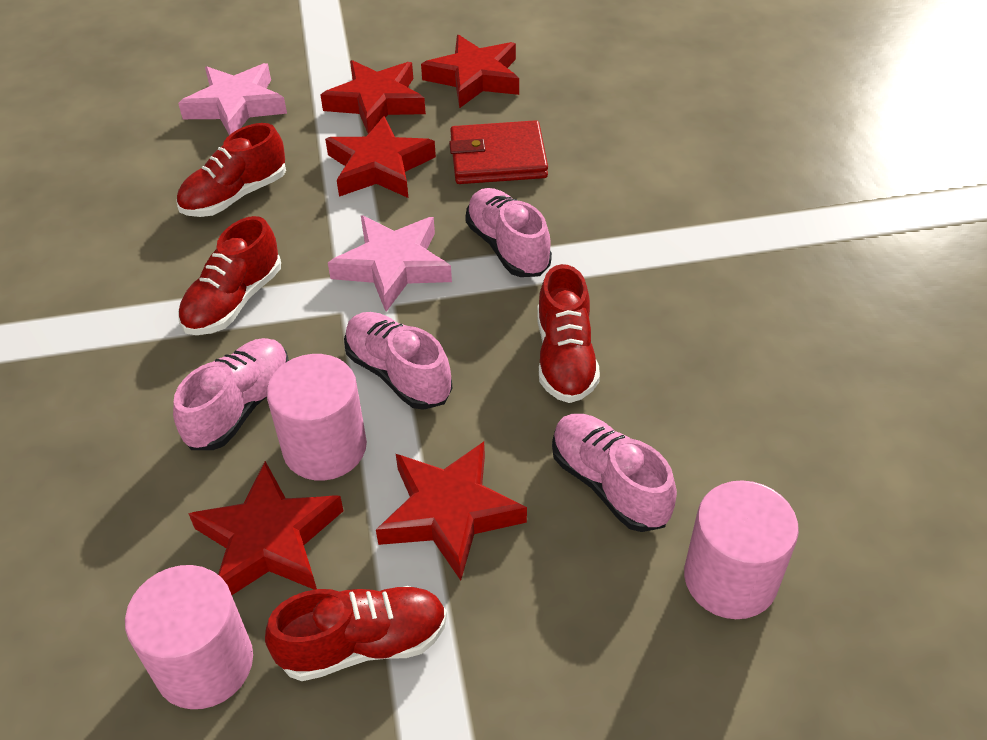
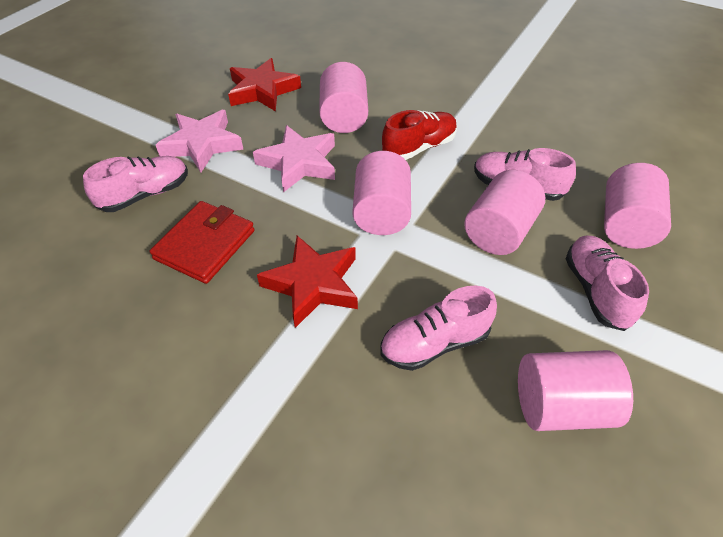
pink cylinder: [125,565,253,709] [267,354,367,481] [684,480,799,619] = 3 -> [319,62,368,133] [353,151,411,235] [464,170,545,255] [518,350,633,431] [604,163,671,249] = 5
red shoe: [176,123,286,217] [178,216,281,335] [265,586,447,681] [537,264,600,403] = 4 -> [382,110,457,160] = 1
red star: [188,461,344,595] [320,60,426,134] [325,116,436,198] [376,442,527,580] [421,35,519,108] = 5 -> [228,58,301,111] [257,236,358,328] = 2

